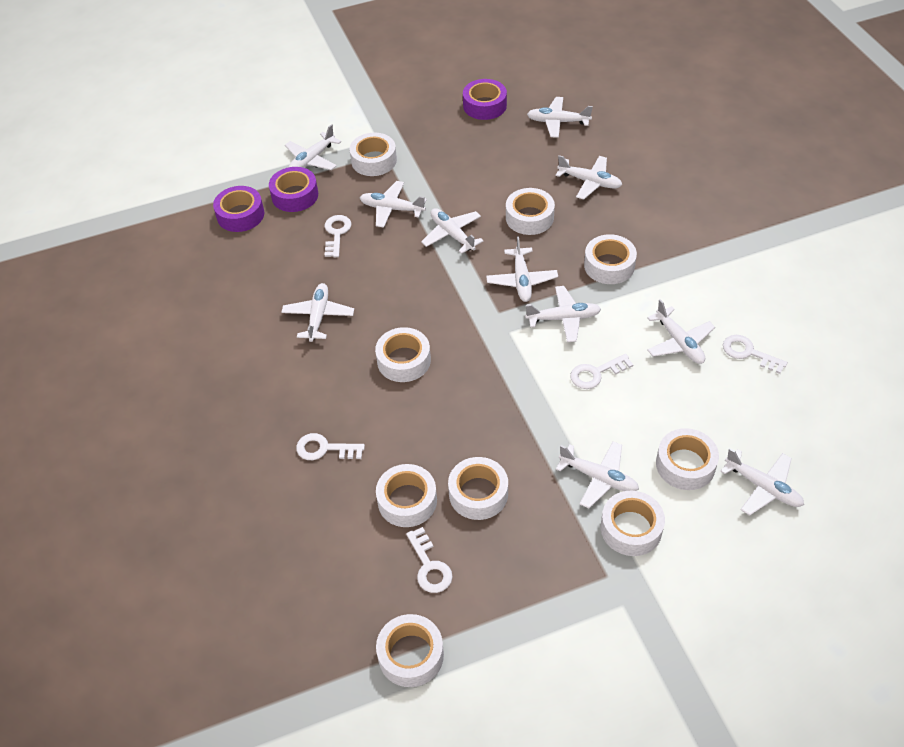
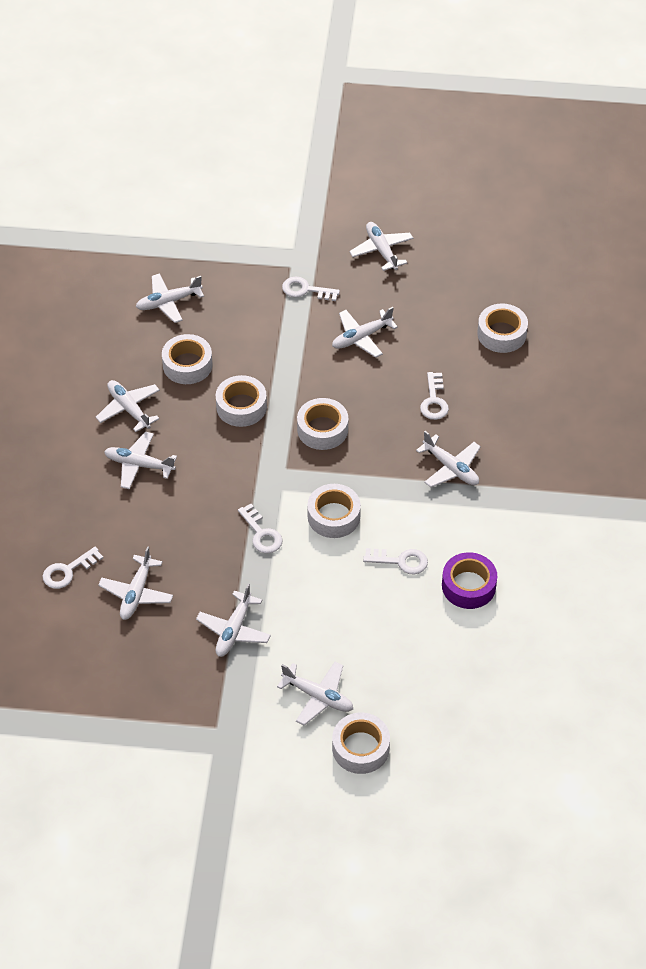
purple tape: [213,186,264,232] [269,167,318,212] [463,79,507,120] = 3 -> [442,552,497,609] = 1
white plane: [281,283,354,342] [285,124,341,170] [360,181,427,228] [421,208,483,254] [486,236,558,302] [525,286,601,342] [527,97,593,138] [555,155,622,200] [556,441,639,508] [647,299,715,364] [720,448,804,516] = 11 -> [96,380,160,432] [98,546,173,620] [104,432,177,489] [136,273,204,323] [196,584,271,657] [277,662,353,726] [332,307,398,358] [349,222,413,271] [416,431,481,487] = 9
white tape: [349,133,397,176] [375,327,431,382] [376,464,437,527] [376,614,444,687] [448,457,508,520] [506,188,555,235] [584,234,637,284] [601,491,665,556] [656,428,719,490] = 9 -> [162,334,213,384] [216,375,267,427] [297,398,348,450] [307,484,361,538] [332,713,390,774] [477,303,528,353] = 6

